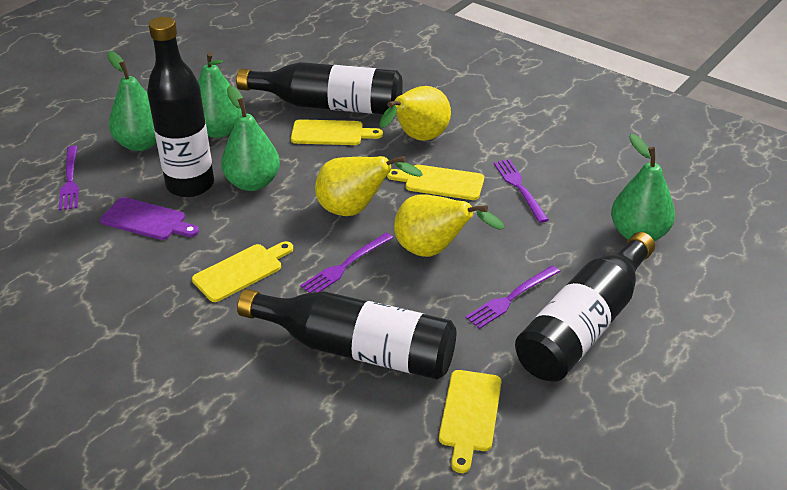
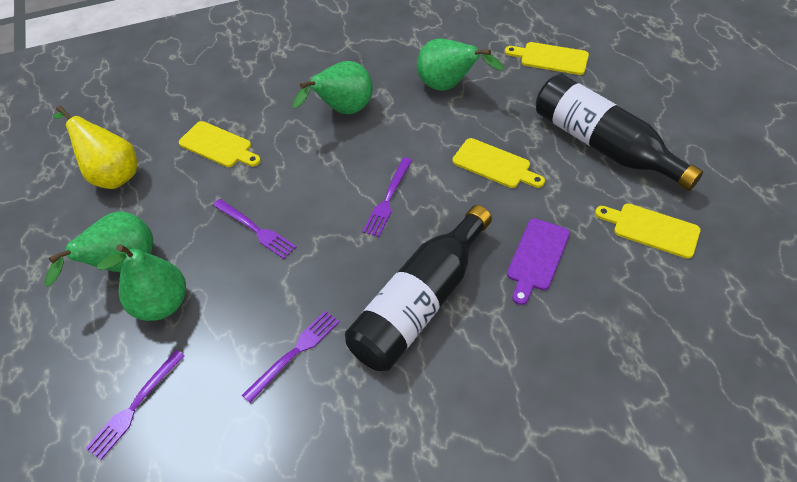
black bottle: [147,17,214,197] [236,62,403,114] [237,289,456,380] [515,232,655,382] = 4 -> [345,205,492,371] [536,74,703,191] = 2
yellow pear: [315,156,423,216] [379,86,451,141] [394,194,504,257] = 3 -> [53,105,137,189] = 1

